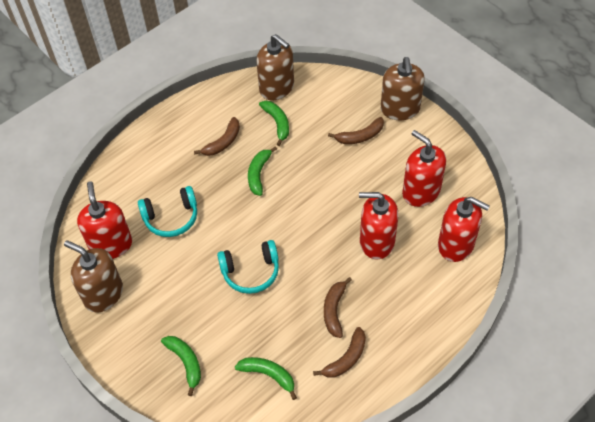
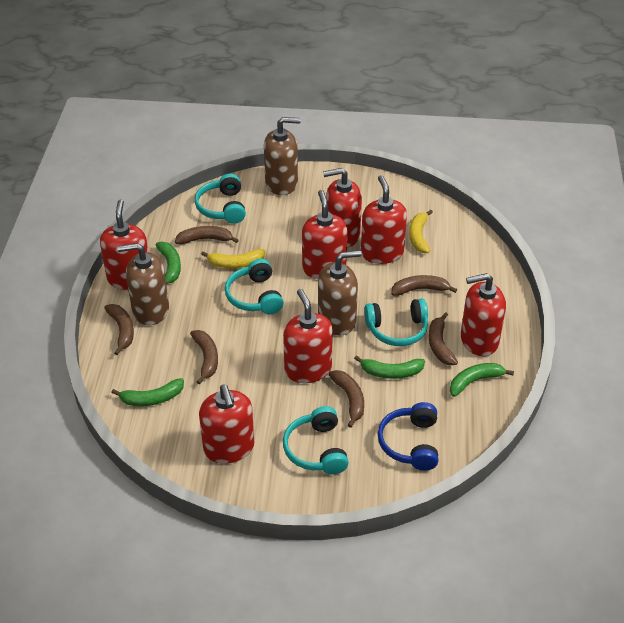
blue headphones: none = 0 -> [378,402,438,471] = 1
brown banana: [194,117,240,156] [313,327,366,378] [324,277,352,338] [328,117,384,144] = 4 -> [104,304,134,355] [175,226,239,244] [190,330,218,384] [328,370,364,428] [391,275,457,296] [429,312,458,365] = 6
red soap dispenser: [77,181,132,259] [359,192,399,259] [402,130,446,207] [438,197,490,262] = 4 -> [100,199,148,290] [199,384,254,464] [283,289,333,383] [302,190,347,279] [323,168,362,247] [361,175,407,264] [461,273,506,356] = 7
turquoise headphones: [138,186,197,237] [217,240,279,294] = 2 -> [195,174,246,224] [225,259,284,314] [283,406,349,474] [364,298,428,346] = 4
yellow banana: none = 0 -> [201,249,266,268] [409,210,433,253] = 2

